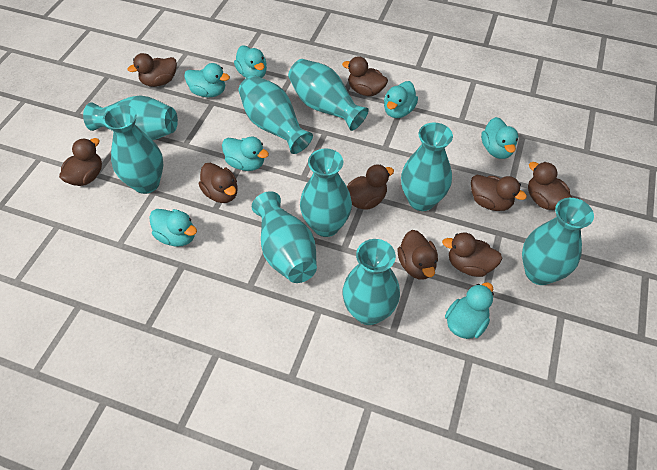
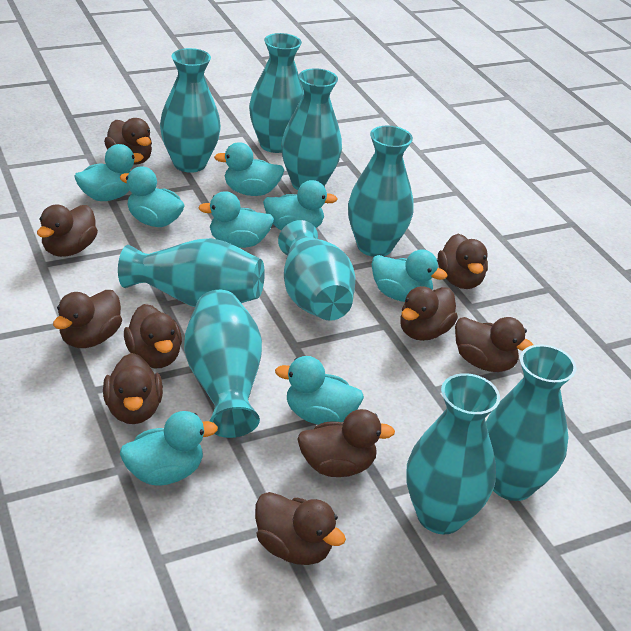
brown duck: [59,138,102,186] [127,53,177,87] [199,163,238,203] [342,56,388,96] [347,164,394,210] [398,230,438,279] [442,232,503,277] [471,175,527,211] [528,162,572,210] = 9 -> [37,204,98,257] [53,290,122,348] [103,353,163,424] [104,118,152,165] [124,304,182,368] [255,492,346,565] [297,409,395,477] [400,286,458,341] [438,234,488,289] [455,317,533,372] = 10
turquoise duck: [149,209,197,247] [184,63,230,97] [222,137,269,171] [234,46,267,78] [384,81,418,118] [445,282,494,339] [481,117,518,159] = 7 -> [74,144,144,201] [119,166,185,227] [120,411,218,486] [198,191,274,248] [214,142,284,196] [263,180,337,230] [275,356,364,425] [371,249,447,302] = 8

